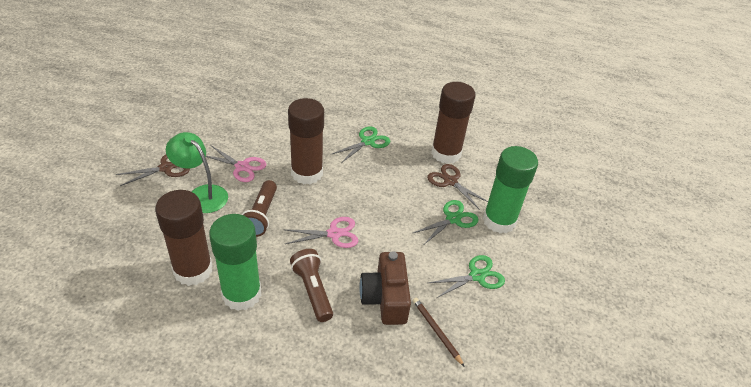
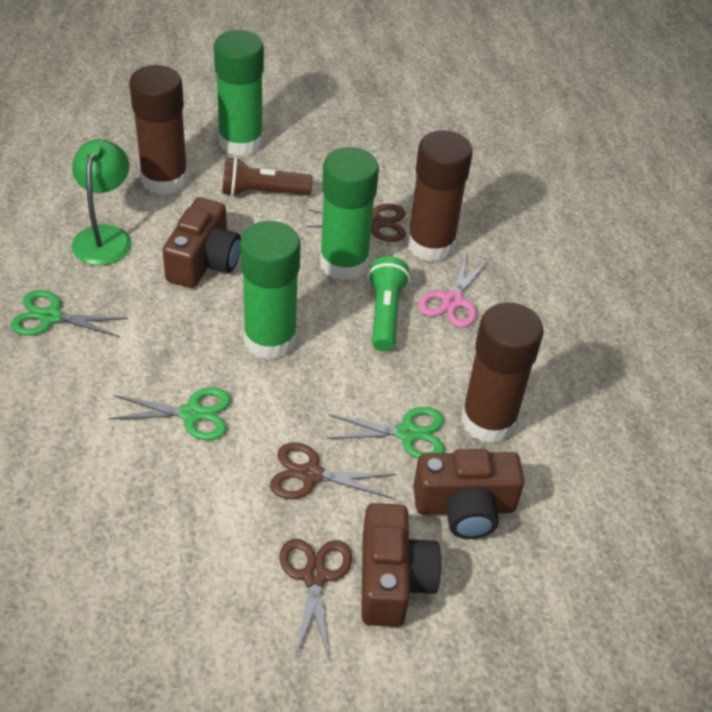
brown camera: [359,252,411,325] = 1 -> [162,197,241,288] [361,503,441,627] [413,449,524,539] = 3
brown flashlight: [241,180,277,237] [290,249,333,322] = 2 -> [222,157,313,196] = 1
brown pencil: [413,298,465,367] = 1 -> none = 0
brown scissors: [116,155,190,186] [427,164,488,210] = 2 -> [270,442,396,499] [279,539,352,660] [307,204,406,242] = 3
green flashlight: none = 0 -> [368,256,410,351] = 1
green glue stick: [209,214,261,311] [483,146,538,234] = 2 -> [214,30,264,156] [240,221,301,360] [319,147,379,281] = 3
pink scissors: [206,146,266,182] [283,217,358,248] = 2 -> [418,254,490,327] = 1

